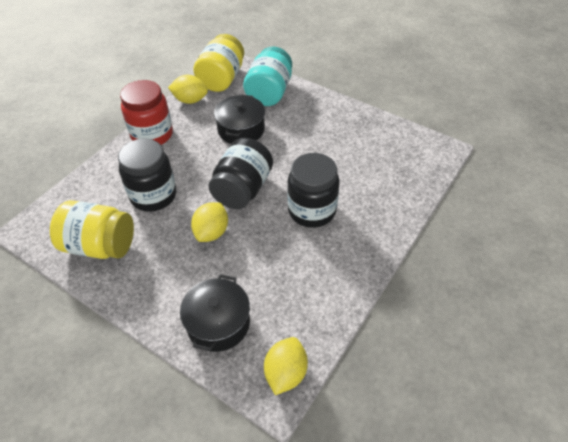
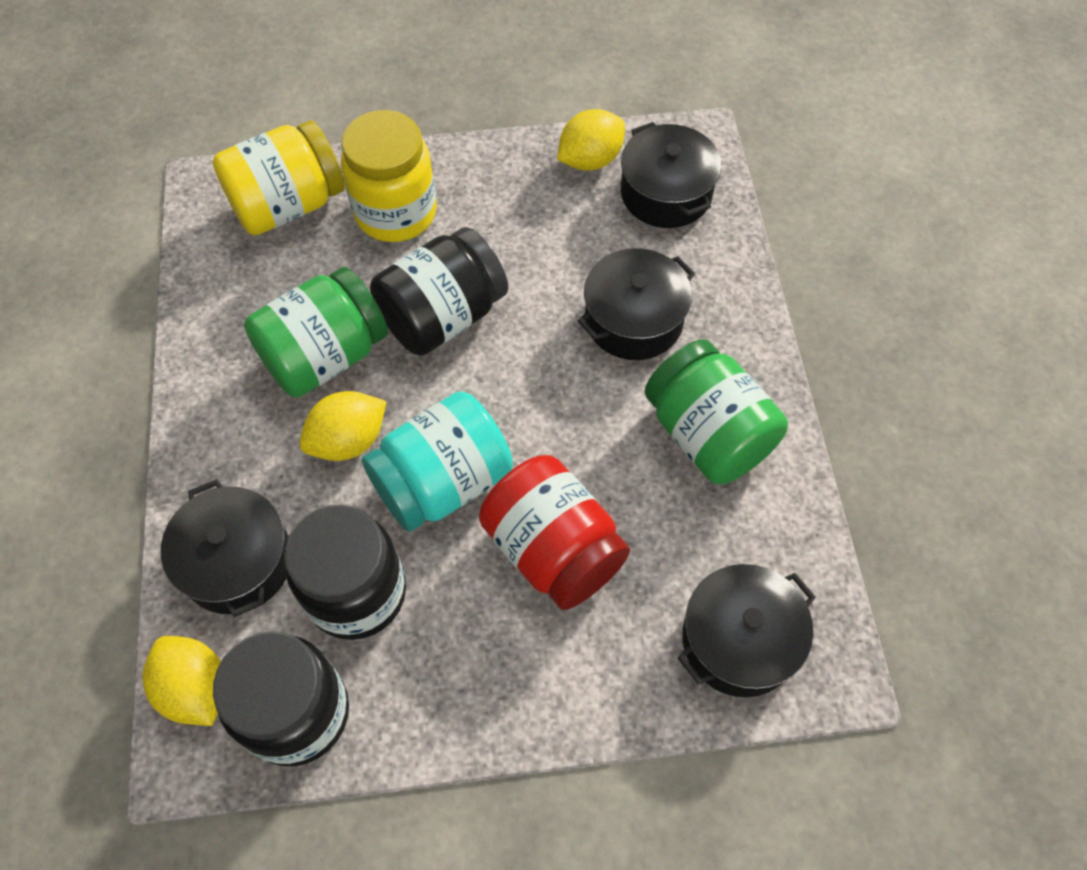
black pot: [180,274,250,352] [214,94,265,144] = 2 -> [161,479,289,617] [578,248,695,360] [621,122,721,228] [678,564,816,697] = 4
green jar: none = 0 -> [244,267,388,398] [645,339,788,484] = 2

